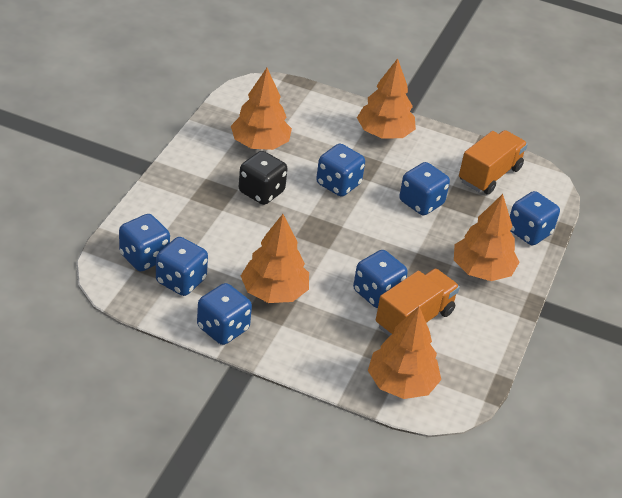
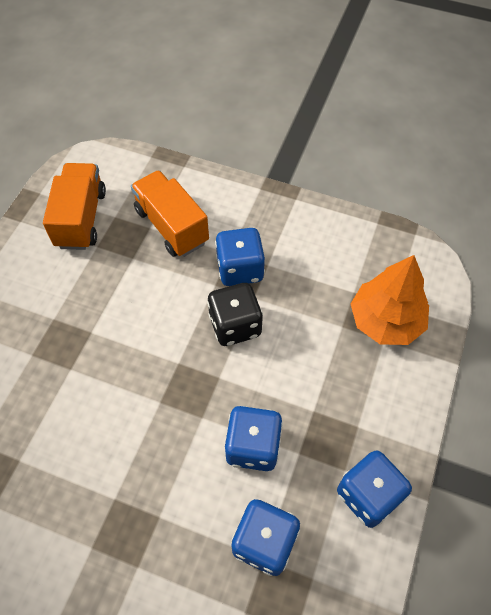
blue dice: [119,214,170,271] [156,237,208,296] [197,283,252,345] [316,144,365,197] [353,250,408,308] [399,162,450,215] [510,191,560,245] = 7 -> [215,228,265,286] [225,406,283,471] [231,499,300,576] [337,451,412,528] = 4
orange tree: [231,68,292,150] [241,214,309,303] [357,58,416,139] [368,306,441,399] [454,194,519,281] = 5 -> [351,255,429,345] = 1

